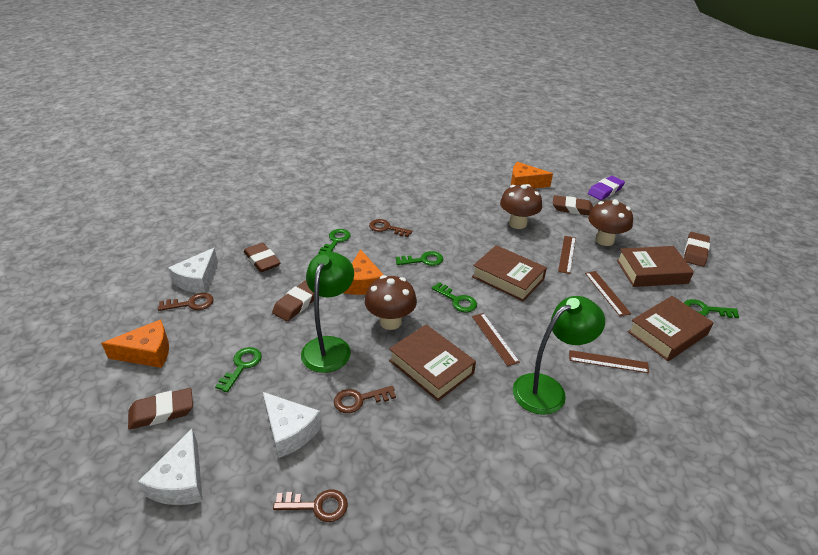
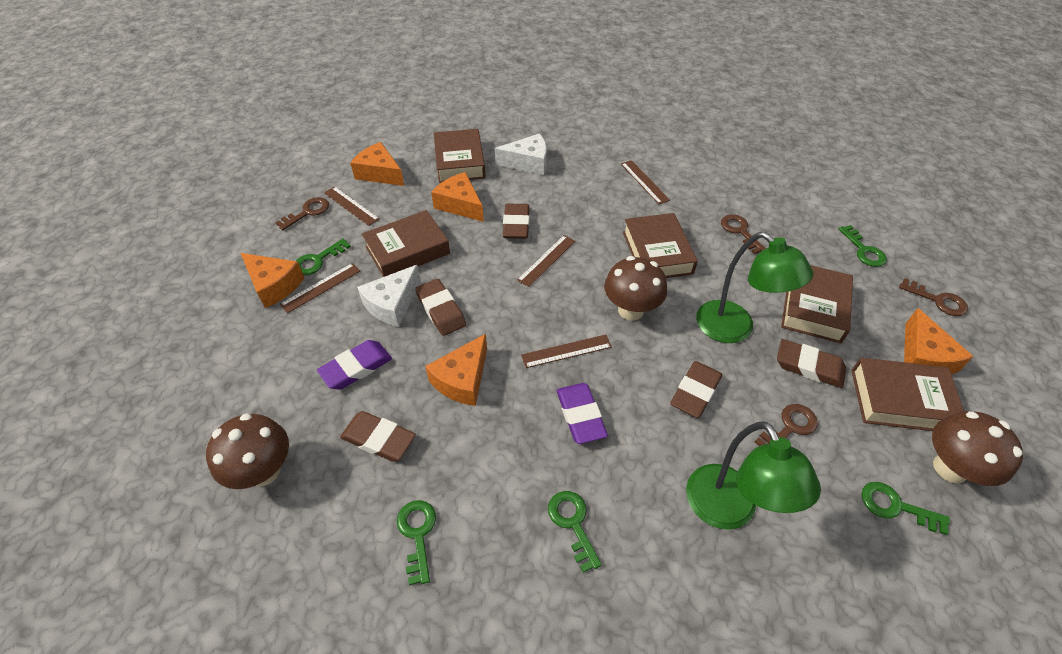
brown book: [389,325,476,401] [472,245,547,301] [617,246,694,287] [628,296,714,361] = 4 -> [362,210,450,277] [434,129,486,183] [623,213,698,278] [781,265,853,343] [851,358,964,431] = 5
brown ruler: [472,313,520,366] [558,236,576,274] [569,350,649,373] [585,271,631,316] = 4 -> [280,263,360,313] [324,186,380,226] [517,235,575,287] [521,335,612,368] [621,160,670,204] = 5
orange cheese: [101,319,169,368] [344,249,384,295] [511,162,553,188] = 3 -> [241,253,305,308] [350,142,404,186] [425,334,487,406] [431,172,484,222] [904,308,974,374] = 5
purple eraser: [588,176,625,200] = 1 -> [317,340,392,390] [557,383,608,444] = 2
white cheese: [138,429,203,505] [168,248,218,293] [263,392,322,458] = 3 -> [357,265,421,327] [495,133,547,175] = 2

